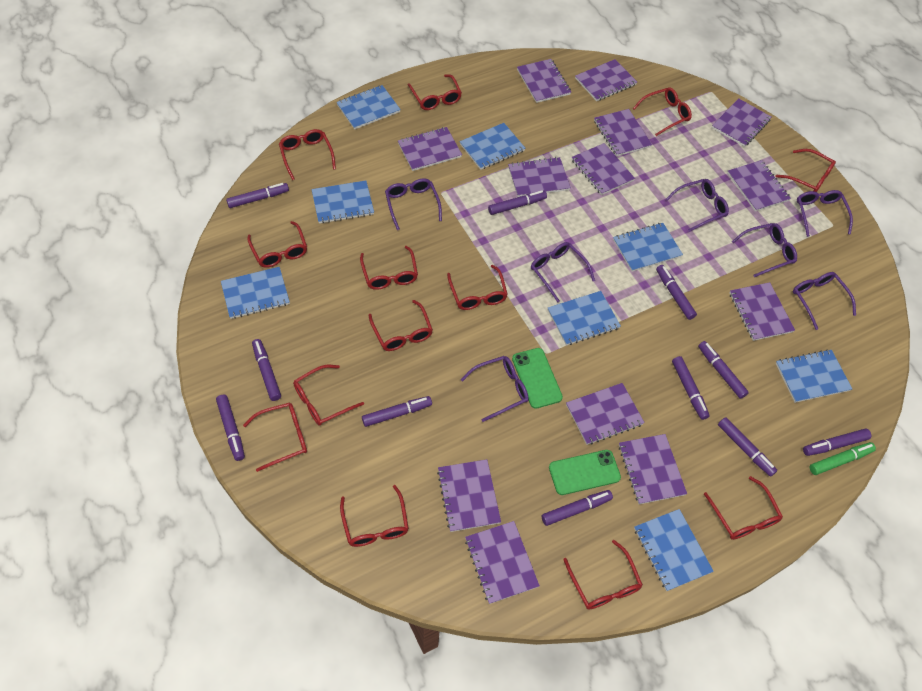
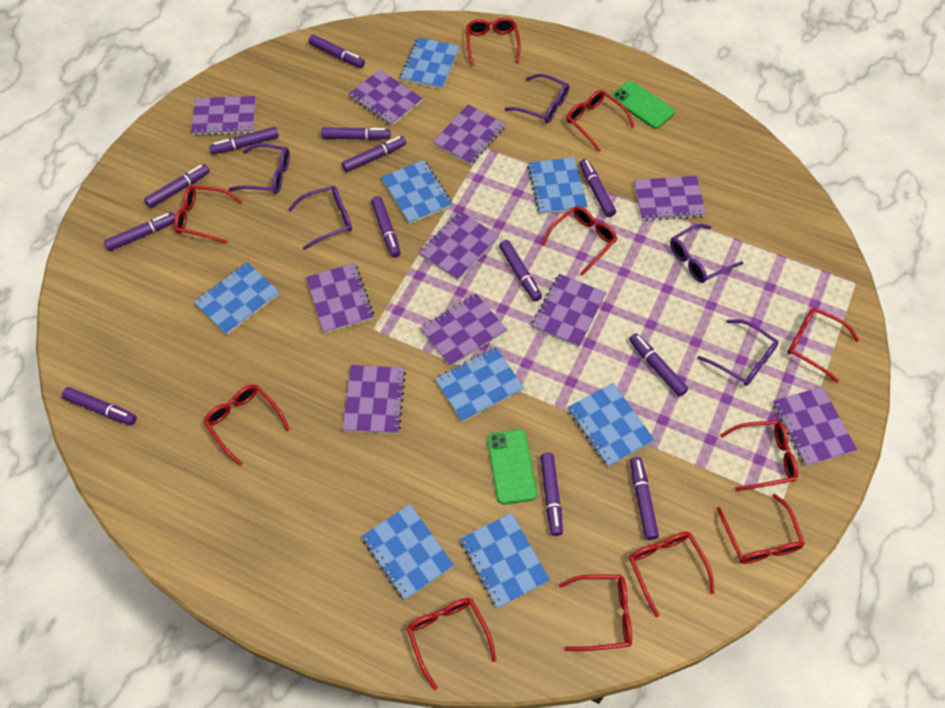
green marker: [810,442,876,475] = 1 -> none = 0
purple glasses: [385,178,442,230] [461,356,529,422] [531,242,595,302] [666,179,729,232] [732,223,797,277] [793,272,856,330] [797,190,853,237] = 7 -> [229,143,290,194] [288,186,352,250] [504,74,569,123] [670,224,744,283] [697,319,778,386] = 5
purple marker: [216,395,245,461] [226,183,289,208] [252,339,281,401] [362,396,432,427] [488,190,547,215] [541,490,613,526] [656,265,697,320] [672,356,710,420] [698,341,749,399] [718,417,778,477] [803,428,871,456] = 11 -> [62,387,137,425] [104,212,175,251] [144,164,210,208] [210,127,279,154] [308,34,365,68] [321,127,390,140] [342,136,406,172] [371,196,401,258] [499,240,542,302] [541,453,563,536] [580,159,616,217] [629,333,688,397] [630,457,659,540] = 13
purple notebook: [398,127,462,171] [437,459,501,532] [465,521,540,604] [508,157,571,197] [517,59,571,103] [566,383,645,445] [572,143,635,195] [575,59,637,101] [594,109,652,156] [619,434,687,504] [712,98,771,147] [727,160,791,212] [729,282,795,341] = 13 -> [191,96,256,136] [306,263,374,334] [342,365,406,434] [348,69,423,126] [419,211,499,280] [420,294,507,367] [433,104,506,165] [531,274,606,347] [634,176,706,221] [773,386,857,466] = 10
red glasses: [243,403,307,472] [247,221,307,268] [279,129,336,180] [293,365,364,426] [340,485,409,547] [360,246,418,290] [368,300,433,351] [408,74,462,110] [447,265,508,310] [563,540,643,610] [633,88,692,136] [704,476,783,540] [775,149,836,192] = 13 -> [174,185,243,244] [204,384,290,466] [407,598,497,690] [466,17,521,66] [541,206,617,276] [559,574,632,651] [566,90,635,152] [629,531,715,617] [717,494,805,564] [720,420,798,491] [787,307,859,383] = 11

